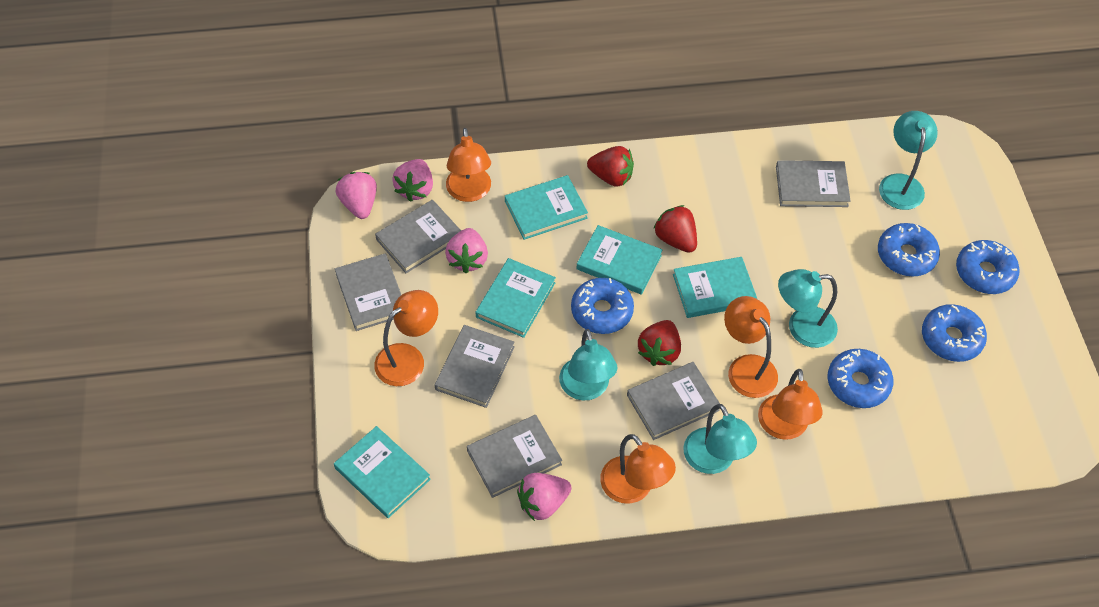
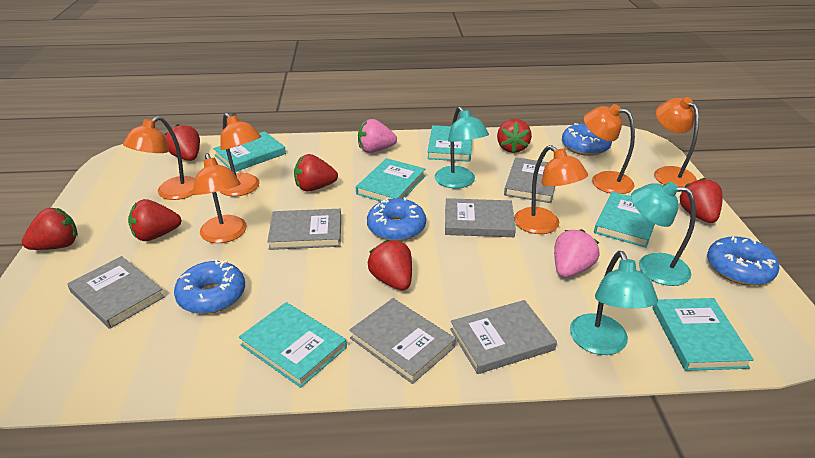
blue donut: [571,278,634,334] [827,349,893,408] [878,223,940,277] [922,304,987,362] [956,240,1020,294] = 5 -> [174,259,245,314] [367,197,426,241] [562,123,612,156] [707,236,780,285] = 4
orange lamp: [374,290,438,386] [446,128,491,202] [600,434,676,504] [724,296,778,398] [758,369,823,440] = 5 -> [123,116,195,200] [193,153,247,243] [219,113,261,196] [514,145,588,234] [584,104,635,194] [654,97,699,187] = 6
pink strawberry: [336,172,377,219] [392,159,433,202] [445,228,488,273] [517,473,572,521] = 4 -> [358,119,397,153] [554,229,600,278] = 2
red strawberry: [587,146,634,187] [638,320,681,366] [654,205,697,253] = 3 -> [22,208,78,250] [128,199,181,241] [165,124,200,161] [294,154,338,192] [368,240,412,290] [497,119,532,153] [679,178,723,223] = 7
turquoise book: [334,426,431,518] [476,258,556,338] [505,175,588,240] [577,225,662,295] [673,257,757,318] = 5 -> [213,131,286,172] [239,302,347,388] [356,158,425,202] [427,125,472,162] [594,192,655,248] [653,298,754,371] = 6
turquoise lamp: [559,329,617,400] [683,404,757,474] [778,269,838,348] [879,111,938,210] = 4 -> [435,106,489,188] [570,251,658,355] [631,182,696,286] = 3

